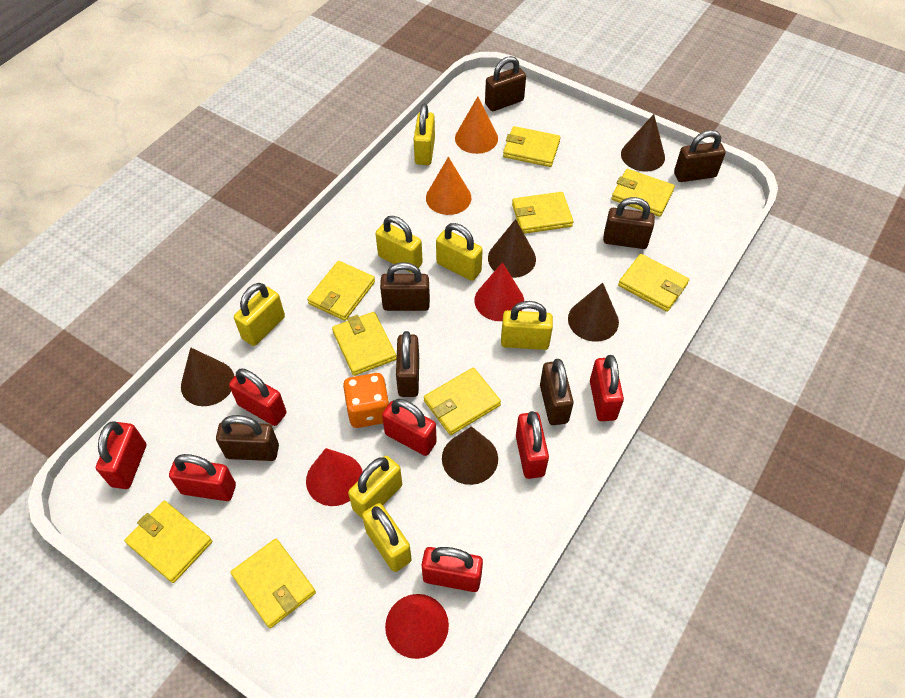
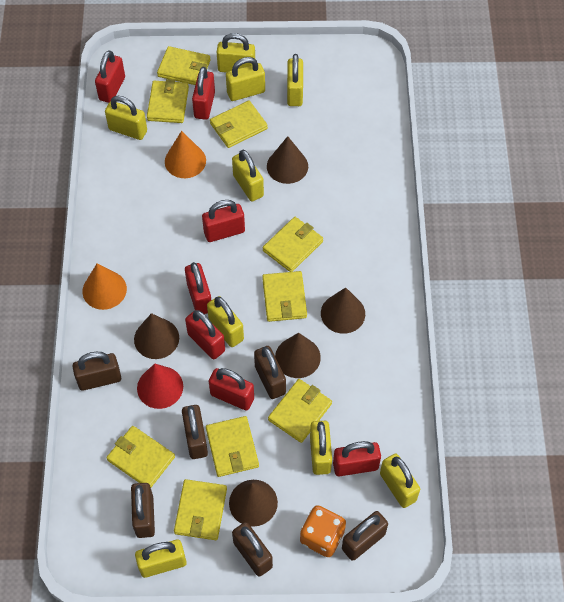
brown padlock: [216,415,279,461] [380,262,430,311] [396,331,419,397] [485,56,526,111] [540,359,574,425] [603,197,655,249] [674,130,726,182] = 7 -> [72,352,121,391] [131,483,155,538] [182,405,208,459] [232,522,273,577] [254,346,286,399] [342,511,388,561] = 6
red cone: [306,448,363,506] [385,594,449,659] [475,262,524,321] = 3 -> [137,364,183,409] = 1
yellow padlock: [234,283,285,346] [348,456,402,519] [362,503,412,572] [375,216,423,273] [414,104,435,165] [436,223,483,281] [501,301,553,350] = 7 -> [105,96,147,140] [135,540,187,578] [207,296,244,347] [217,33,255,72] [226,57,265,101] [232,150,264,202] [287,54,303,106] [310,421,332,475] [380,453,420,508] = 9

